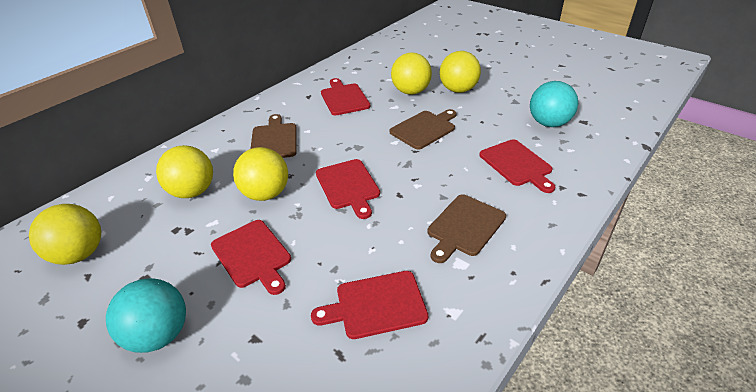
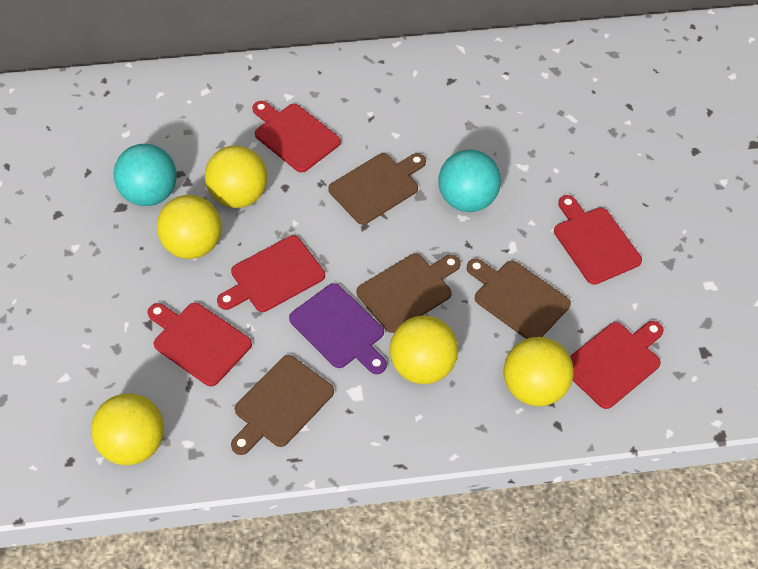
brown cutting board: [251,114,297,158] [389,109,457,150] [428,194,506,263] = 3 -> [231,355,334,455] [328,153,426,225] [356,254,461,333] [467,259,571,339] = 4
purple cutting board: none = 0 -> [289,283,387,374] = 1

